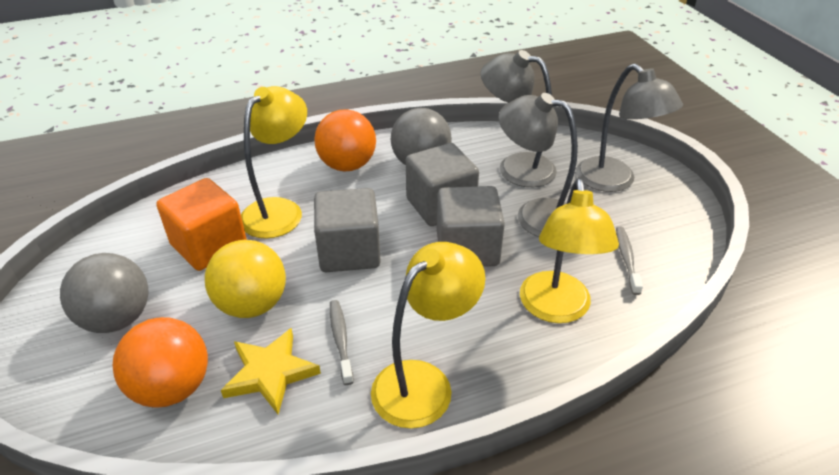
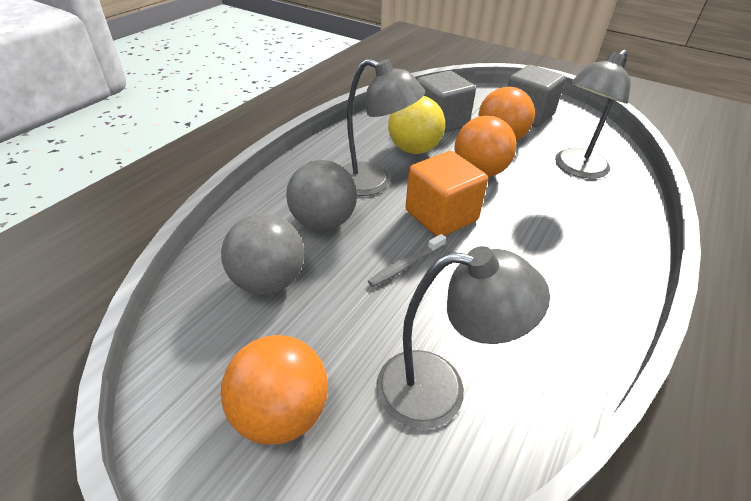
grey cube: [314,188,381,272] [406,143,479,226] [437,186,505,267] = 3 -> [417,71,476,133] [507,65,566,127] = 2
grey toothbrush: [330,300,354,385] [616,226,643,295] = 2 -> [368,234,446,287] = 1
orange ball: [113,317,208,407] [314,109,376,171] = 2 -> [220,335,328,445] [454,116,516,177] [479,87,535,141] = 3
yellow lamp: [241,86,307,239] [371,242,485,429] [520,179,619,323] = 3 -> none = 0
yellow star: [221,328,321,414] = 1 -> none = 0

